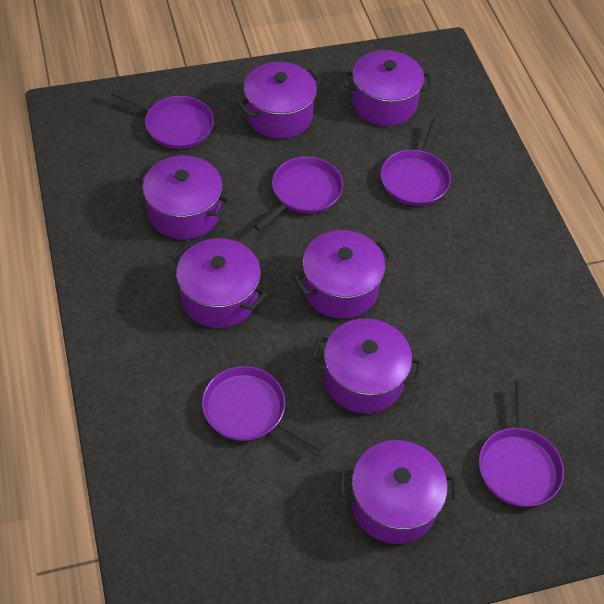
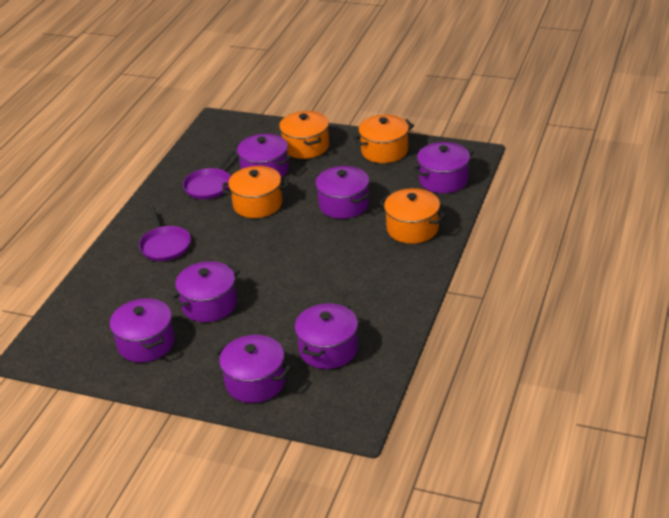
orange pot: none = 0 -> [222,166,288,218] [279,111,329,159] [353,115,414,163] [379,188,446,244] = 4
purple pan: [111,89,214,149] [202,366,325,452] [254,157,343,231] [381,118,451,206] [479,380,564,507] = 5 -> [139,207,191,261] [183,150,235,199] = 2

